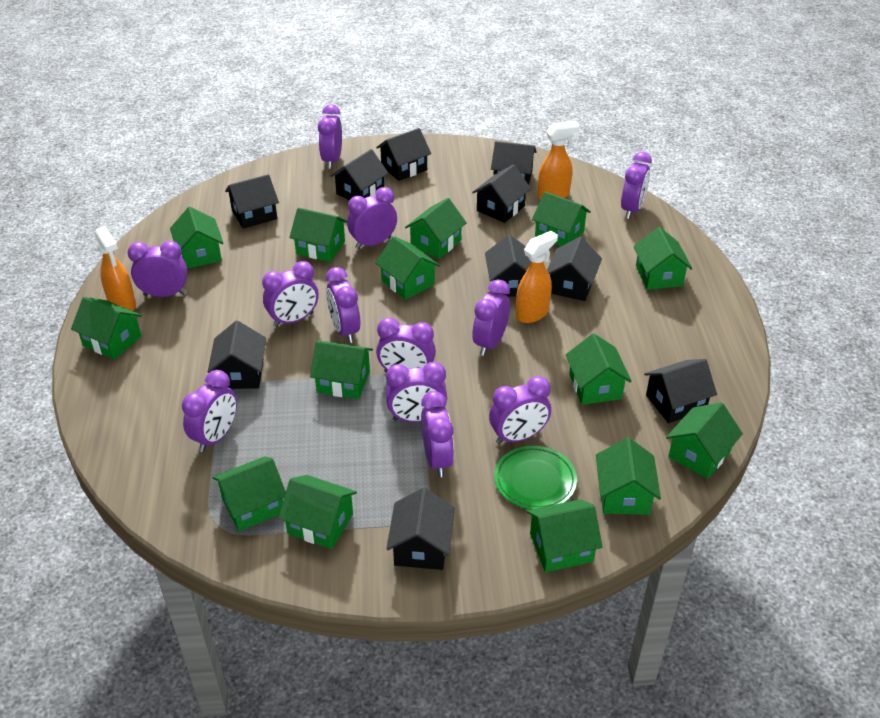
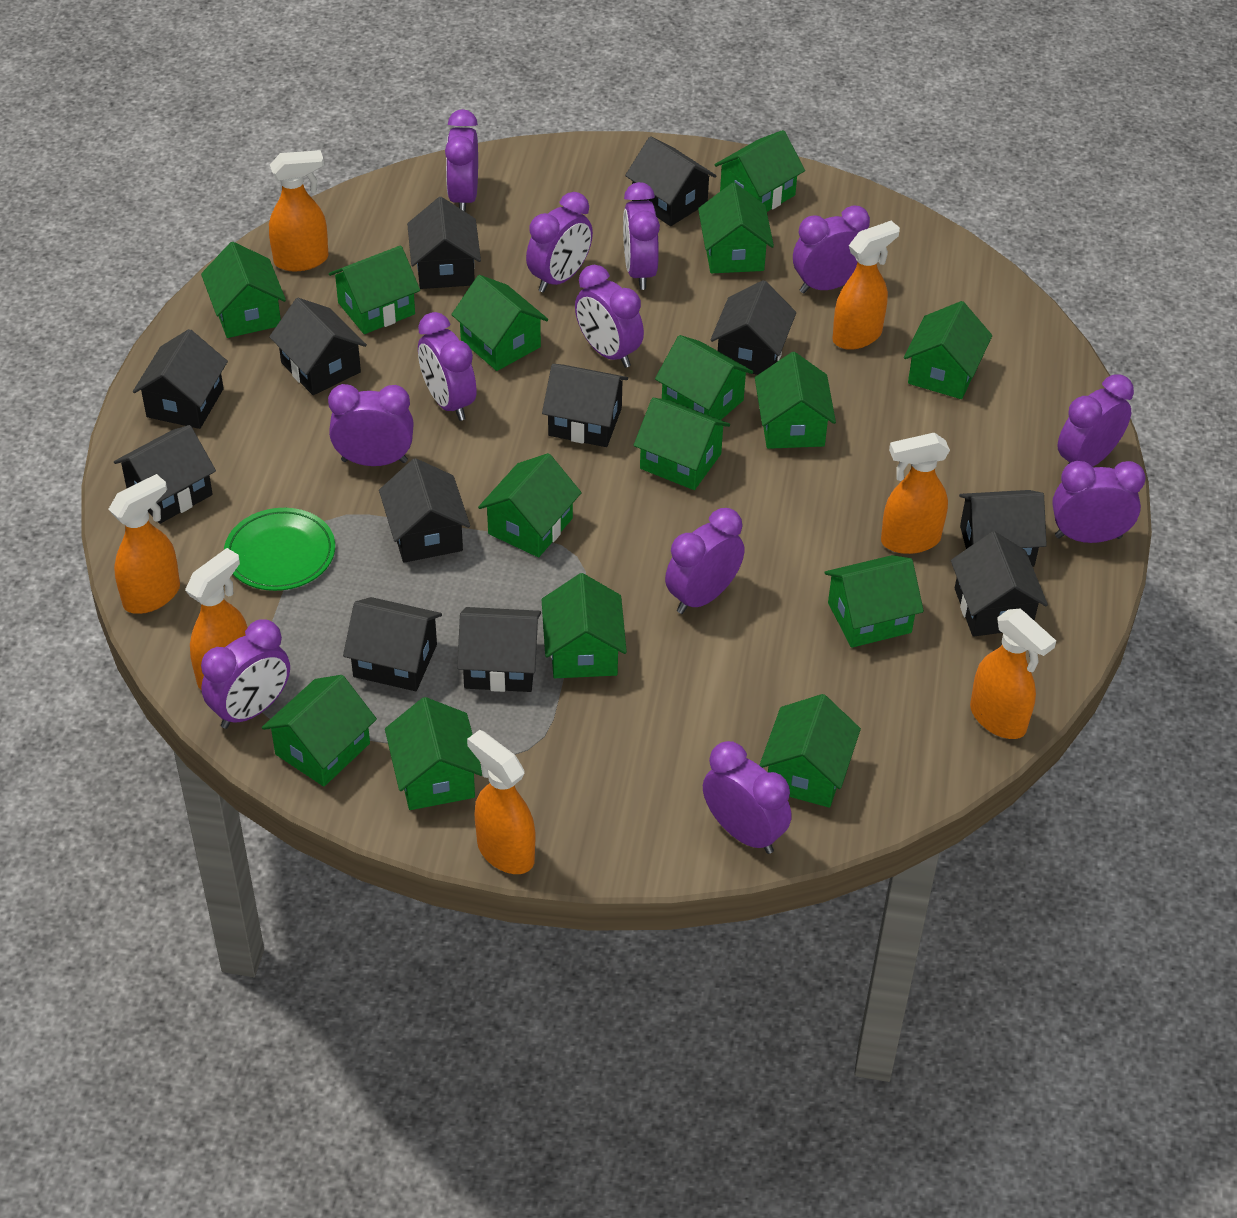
black house: [208,321,266,389] [225,174,279,229] [330,149,388,200] [376,128,431,181] [386,488,455,570] [472,164,531,223] [485,235,530,297] [491,141,537,185] [547,237,602,301] [644,359,717,423] = 10 -> [114,425,216,524] [133,329,228,429] [269,298,367,395] [343,597,442,691] [379,458,470,563] [407,197,481,289] [457,607,541,692] [542,364,628,447] [625,136,716,226] [710,280,796,375] [951,531,1048,637] [959,490,1047,567] = 12
green house: [71,297,142,360] [170,207,223,269] [213,457,286,531] [278,475,357,549] [289,208,347,262] [310,341,373,399] [375,236,440,300] [405,198,467,259] [527,499,603,572] [532,192,591,246] [566,334,632,405] [596,437,661,515] [634,227,692,290] [666,402,743,479] = 14 -> [201,242,286,338] [262,675,377,787] [329,245,420,334] [385,697,482,810] [451,275,548,371] [478,453,582,557] [541,573,627,678] [634,398,730,490] [655,335,753,420] [698,182,774,273] [714,130,805,212] [755,352,836,449] [759,694,861,808] [824,555,924,648] [904,301,992,399] = 15
orange spray bottle: [94,226,136,311] [516,231,558,323] [538,121,580,200] = 3 -> [109,474,180,614] [185,548,247,691] [269,150,329,271] [467,730,535,874] [832,221,900,350] [881,433,950,554] [970,609,1056,739] = 7

